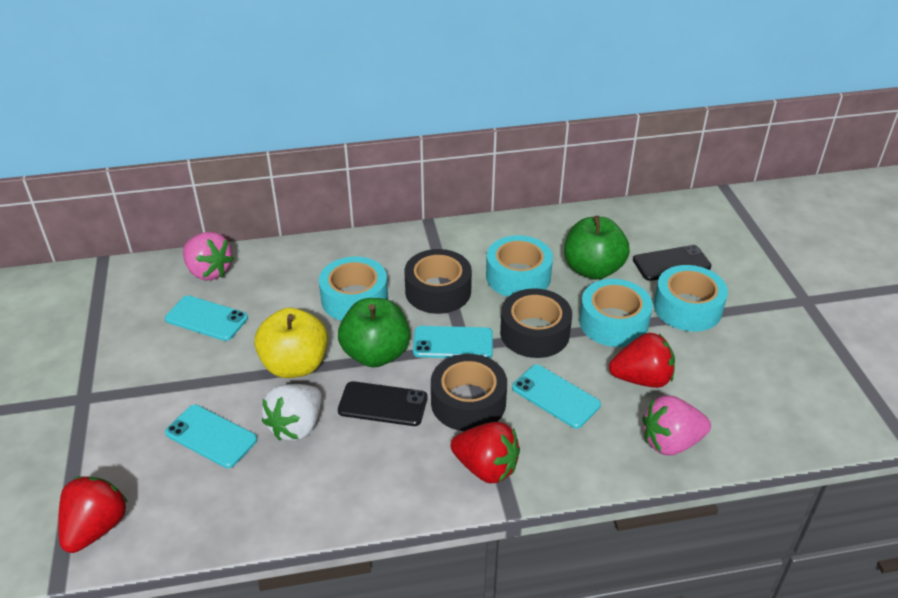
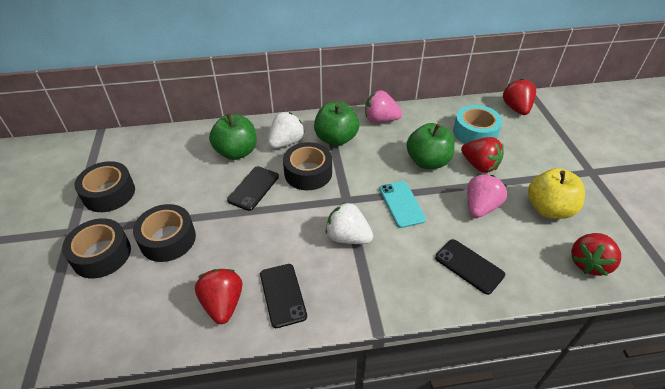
black phone: [338,381,427,426] [633,245,711,281] = 2 -> [227,166,279,211] [260,264,307,328] [435,239,505,295] = 3
black tape: [404,249,472,314] [431,354,507,431] [500,288,572,358] = 3 -> [62,218,131,278] [75,161,135,212] [133,204,196,262] [283,142,332,190] = 4
green apple: [338,298,410,367] [564,216,630,280] = 2 -> [209,114,257,160] [314,102,359,146] [407,123,455,169] = 3
red strawberry: [58,476,128,553] [451,422,520,483] [609,333,675,388] = 3 -> [195,269,242,324] [461,137,504,173] [503,79,536,115] [571,233,621,276] = 4
turquoise phone: [165,295,248,341] [165,405,257,468] [413,326,493,358] [512,365,601,429] = 4 -> [379,181,426,228] = 1
turquoise tape: [319,256,388,321] [486,235,553,297] [579,279,653,347] [654,265,728,332] = 4 -> [453,105,503,144] = 1
white strawberry: [262,384,322,441] = 1 -> [268,112,305,148] [326,202,373,244] = 2

